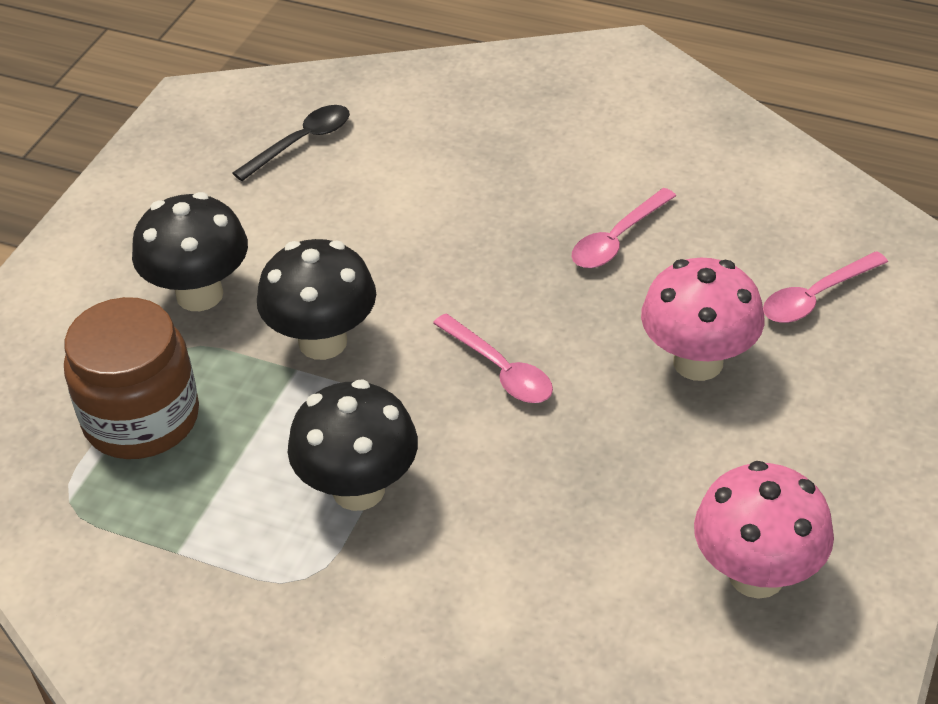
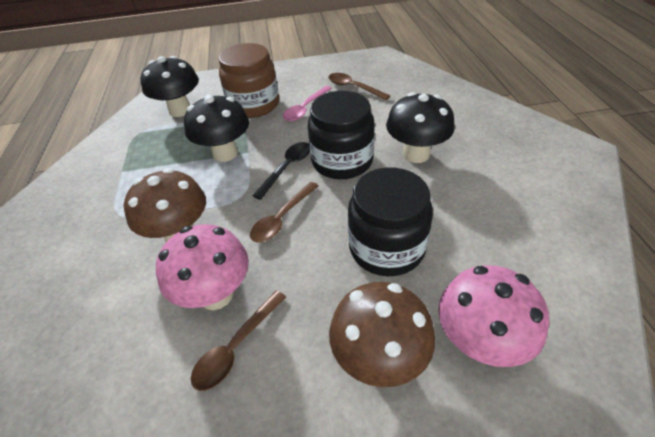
black jar: none = 0 -> [308,91,375,179] [348,168,433,276] = 2
brown mushroom: none = 0 -> [124,168,206,242] [329,282,435,387] = 2
brown spoon: none = 0 -> [191,290,286,391] [250,182,319,243] [328,73,390,100] = 3
pink spoon: [433,314,553,403] [572,188,676,268] [763,251,888,323] = 3 -> [283,86,332,121] = 1

